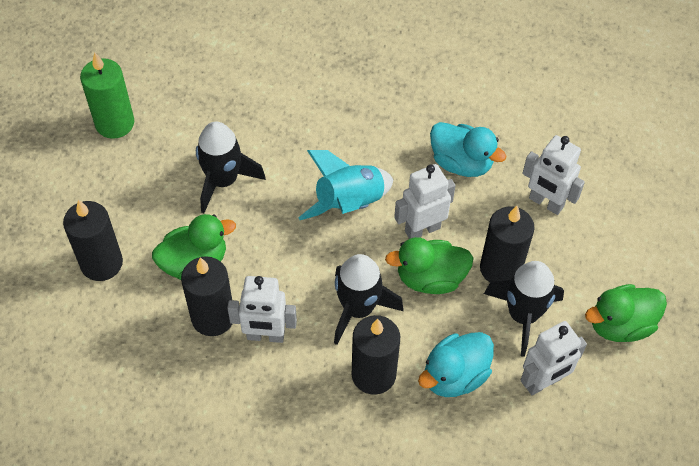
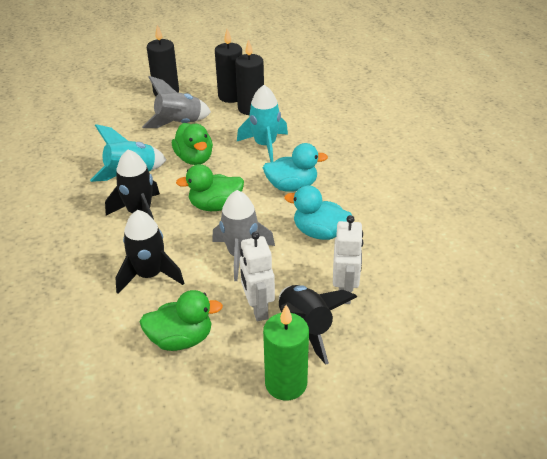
black candle: [63,200,123,281] [181,256,232,336] [352,315,400,395] [480,206,535,283] = 4 -> [147,24,179,96] [215,29,242,103] [235,39,264,115] = 3
grey rocket: none = 0 -> [142,76,211,128] [212,190,275,281] = 2
turquoise rocket: [298,150,394,220] = 1 -> [90,124,167,182] [237,85,288,162] = 2
white robot: [227,276,297,343] [394,164,456,239] [520,321,587,395] [522,135,585,215] = 4 -> [240,232,275,321] [333,215,363,304] = 2

